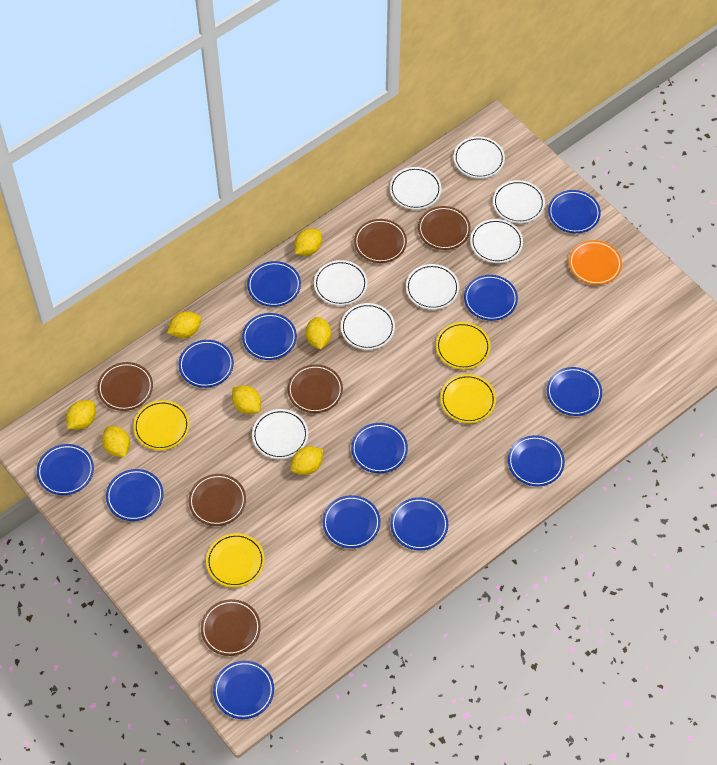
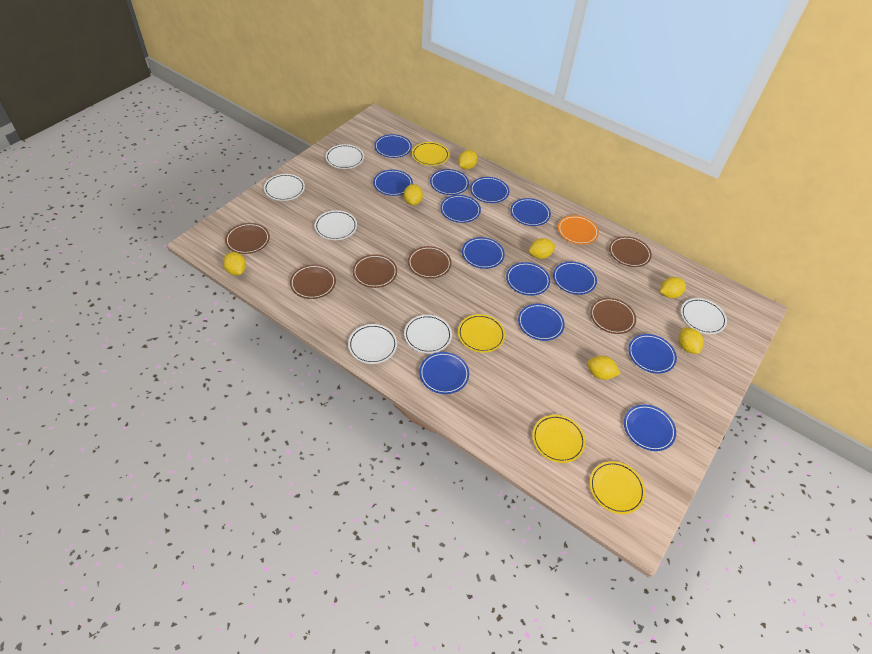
white plate: [252,409,308,459] [314,260,367,306] [341,303,395,350] [390,167,441,210] [406,264,459,310] [454,137,505,178] [470,219,523,263] [493,180,545,223] = 8 -> [264,174,305,201] [315,210,357,240] [326,144,364,169] [348,324,397,364] [404,315,452,353] [681,298,727,334] = 6

